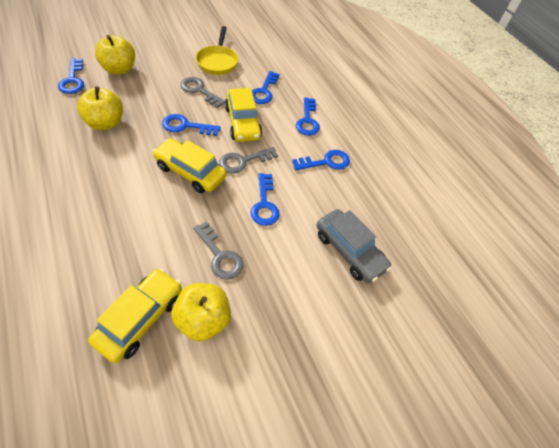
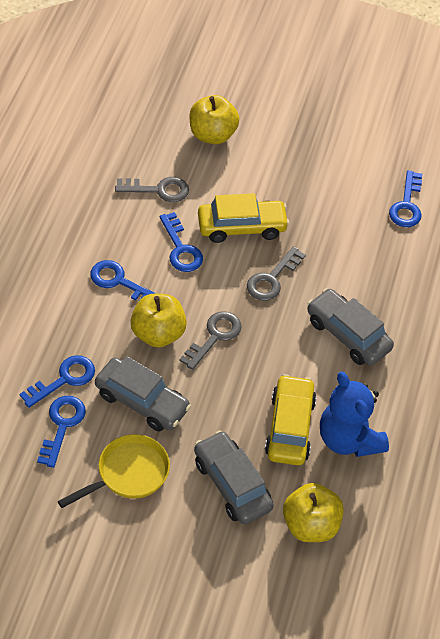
blue key: [58,59,84,94] [162,114,221,136] [250,173,280,226] [252,71,279,104] [292,150,350,170] [296,97,320,136] = 6 -> [20,356,95,408] [37,396,86,468] [90,260,157,301] [159,212,203,272] [389,170,422,227] = 5
blue teddy bear: none = 0 -> [320,372,389,457] = 1
grey car: [317,209,392,283] = 1 -> [95,356,191,432] [194,430,274,525] [307,288,394,366] = 3
yellow car: [88,268,182,363] [152,138,226,193] [225,88,262,142] = 3 -> [198,193,289,243] [265,374,317,465] = 2

